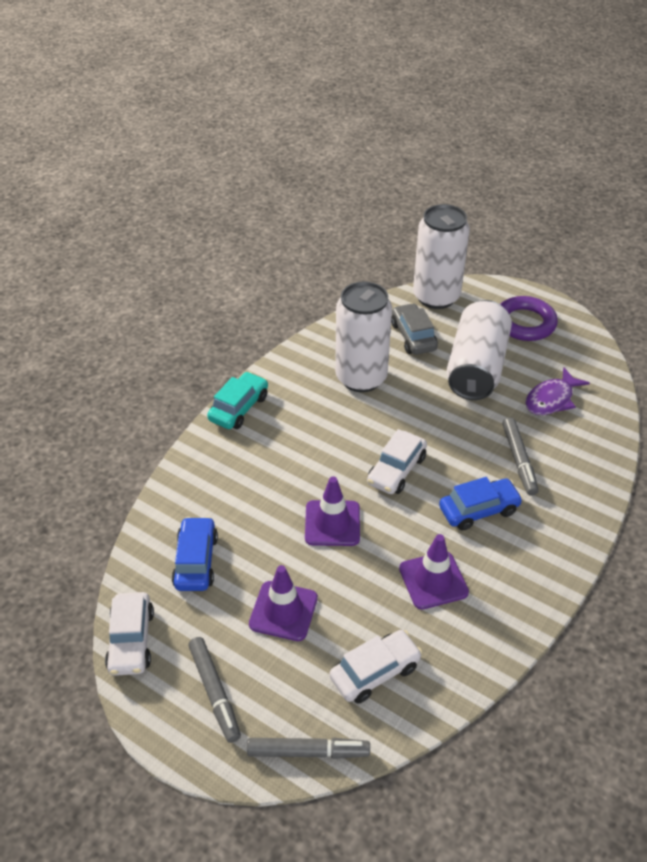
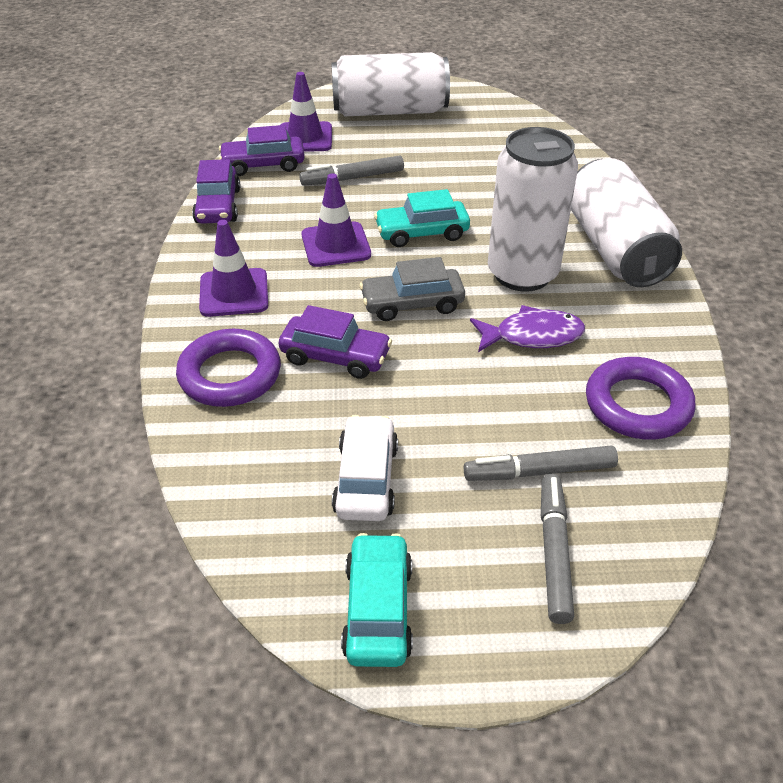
blue car: [172,517,218,591] [439,477,523,530] = 2 -> none = 0
purple car: none = 0 -> [192,159,240,224] [219,125,305,176] [279,305,392,379] = 3
purple ring: [500,296,558,341] = 1 -> [176,329,281,407] [586,357,696,440] = 2
turquoise car: [207,372,268,429] = 1 -> [341,533,413,667] [374,189,470,247] = 2
white car: [105,592,154,676] [329,630,422,704] [367,429,427,494] = 3 -> [332,415,398,521] = 1

